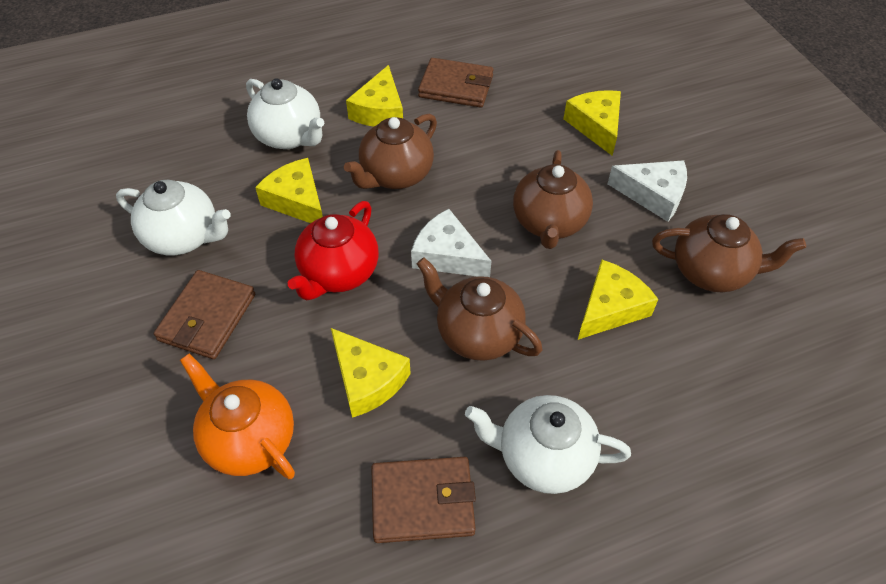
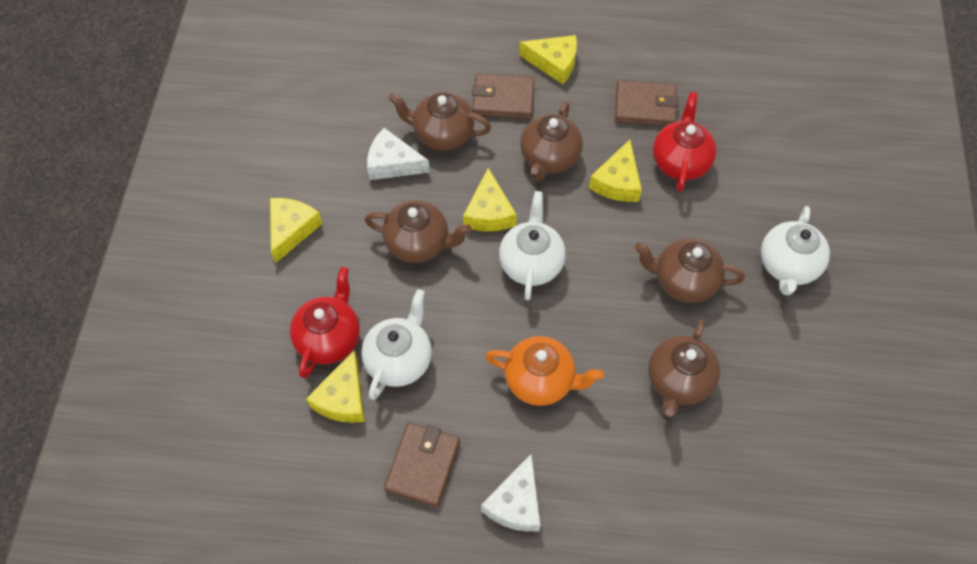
brown teapot: [344,114,437,189] [417,257,542,361] [513,150,593,249] [652,214,806,292] = 4 -> [365,200,472,263] [389,92,491,151] [520,101,583,181] [635,238,745,303] [648,320,720,417] = 5
red teapot: [288,201,379,301] = 1 -> [290,267,360,378] [653,92,717,192] = 2

